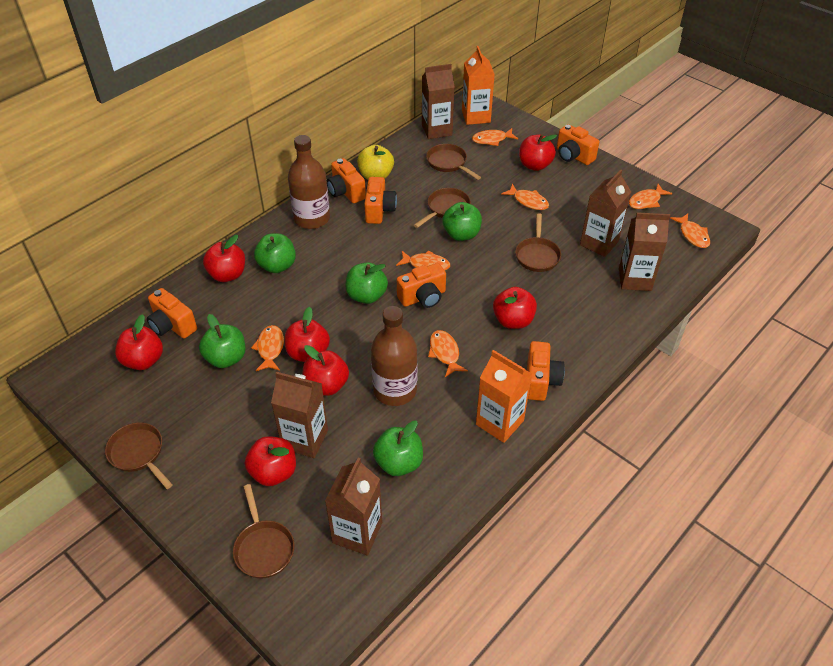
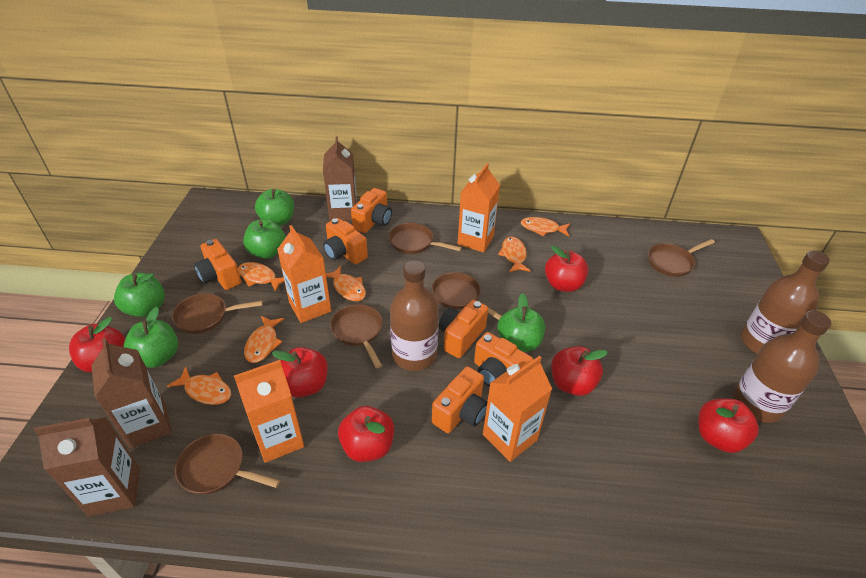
brown bottle: [288,135,330,229] [371,306,417,406] = 2 -> [390,260,439,371] [733,311,831,423] [741,250,830,354] = 3
brown carton: [271,372,328,458] [325,457,382,555] [422,64,454,139] [580,169,631,257] [619,212,670,291] = 5 -> [34,417,140,517] [91,338,172,448] [323,137,357,221] = 3
brown pan: [105,422,173,489] [233,484,294,579] [414,188,471,228] [426,144,481,180] [515,213,561,272] = 5 -> [172,293,263,334] [175,434,280,495] [330,304,383,368] [389,223,462,254] [432,272,502,320] [648,239,715,277] = 6
orange carton: [462,46,495,125] [476,350,532,443] = 2 -> [234,360,304,463] [277,225,331,323] [458,163,500,252] [483,356,552,462] = 4
orange fish: [251,325,284,371] [396,250,450,270] [428,330,468,377] [472,128,518,146] [501,184,549,210] [629,184,672,209] [670,214,710,248] = 7 -> [167,367,231,405] [238,262,284,292] [244,316,284,363] [326,265,366,301] [498,237,531,272] [521,217,570,237] = 6
red apple: [115,314,163,370] [203,235,245,282] [245,436,296,486] [285,307,330,362] [302,345,349,396] [493,287,537,329] [519,134,557,171] = 7 -> [69,317,125,373] [272,347,328,398] [338,406,394,462] [545,245,589,292] [551,346,608,396] [699,398,759,453] = 6
yellow apple: [357,145,394,180] = 1 -> none = 0

